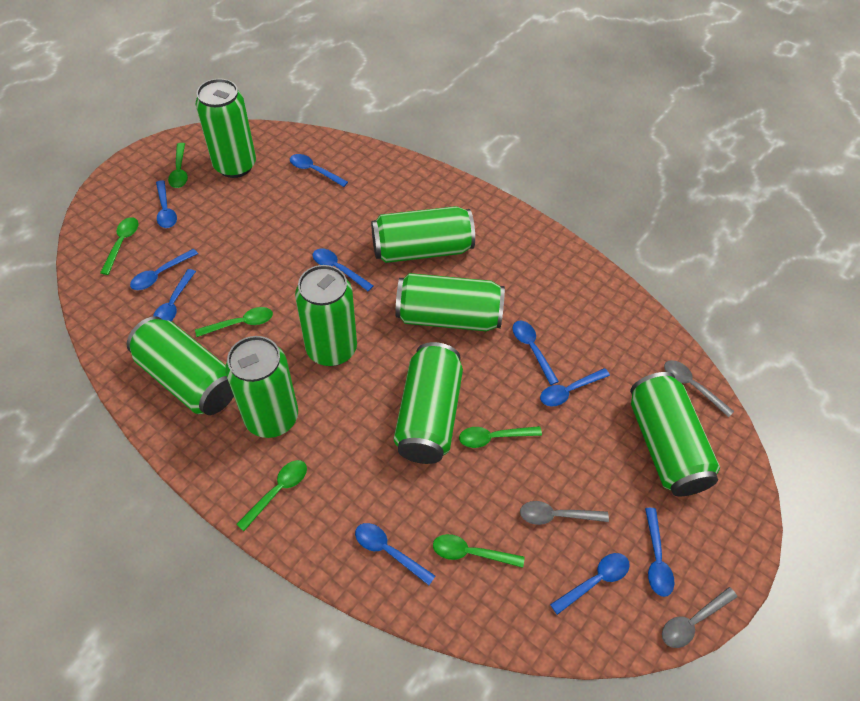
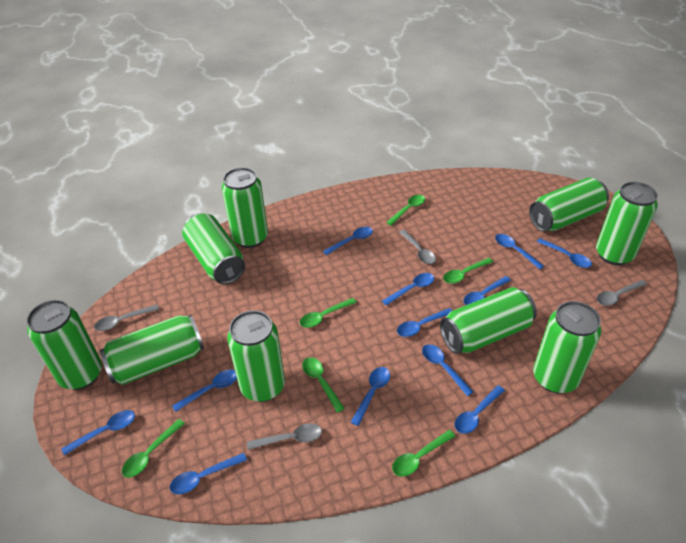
blue spoon: [130,249,198,290] [153,269,196,321] [156,180,177,228] [290,154,348,187] [313,248,374,291] [355,523,435,585] [512,321,559,385] [540,368,610,406] [550,553,630,615] [645,508,674,597] = 10 -> [62,410,135,455] [170,453,247,494] [172,370,237,412] [323,227,373,255] [351,367,390,426] [382,273,434,306] [397,308,452,337] [422,344,474,396] [455,385,505,434] [463,276,511,305] [495,234,544,269] [537,238,592,268] = 12
green can: [127,316,234,415] [196,79,256,178] [225,336,298,438] [295,265,357,366] [371,206,475,263] [394,342,463,464] [395,273,505,331] [630,372,720,496] = 8 -> [26,300,102,390] [100,315,204,385] [182,213,245,284] [222,167,268,248] [227,310,285,402] [440,287,537,354] [529,177,609,232] [533,301,601,394] [596,182,658,265] = 9
grey spoon: [520,501,609,525] [662,587,737,648] [664,360,734,417] = 3 -> [94,305,159,331] [247,423,322,450] [399,230,436,264] [596,280,647,306] = 4

